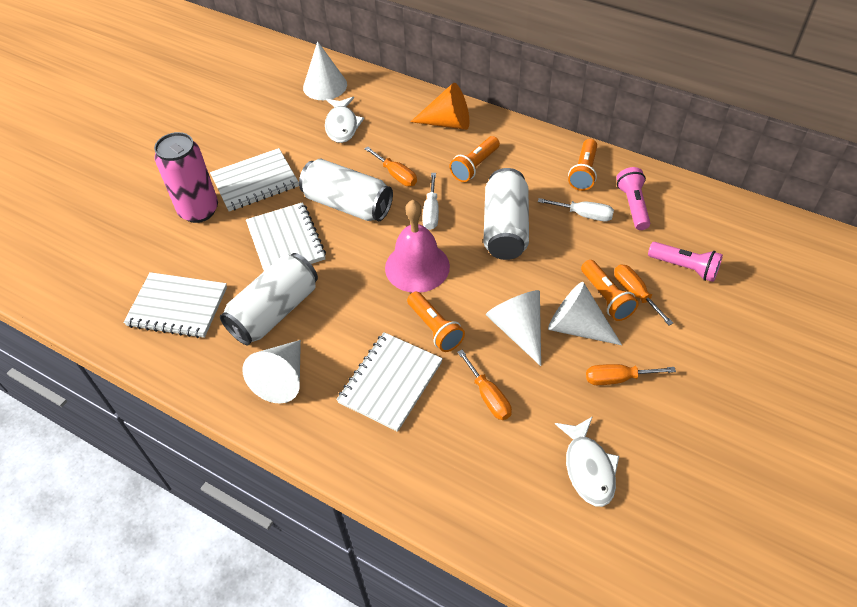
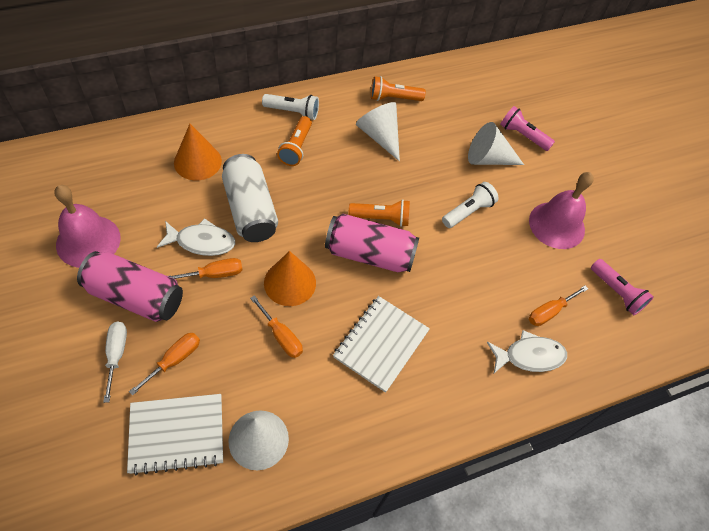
orange cone: [411,83,469,130] = 1 -> [174,124,222,180] [264,251,316,306] = 2
orange flashlight: [407,292,465,352] [449,136,500,182] [568,139,597,191] [581,260,639,321] = 4 -> [277,116,312,166] [349,199,410,227] [371,76,426,101] = 3
pink bell: [385,200,450,293] = 1 -> [54,185,121,268] [529,172,594,249] = 2
pink can: [154,132,218,223] = 1 -> [77,251,183,322] [325,214,419,272] = 2
white can: [220,253,318,345] [299,159,393,221] [483,168,529,260] = 3 -> [222,154,278,242] = 1
white cone: [242,340,301,403] [303,41,347,100] [486,290,541,366] [548,282,622,345] = 4 -> [229,411,289,470] [356,102,400,161] [468,122,524,165] = 3
white flashlight: none = 0 -> [262,94,319,120] [442,182,499,228] = 2
white notebook: [123,272,227,338] [210,148,299,212] [246,202,326,271] [336,332,443,432] = 4 -> [127,394,223,475] [333,296,430,393] = 2
white screwdriver: [422,173,439,230] [538,198,614,221] = 2 -> [103,321,127,403] = 1

